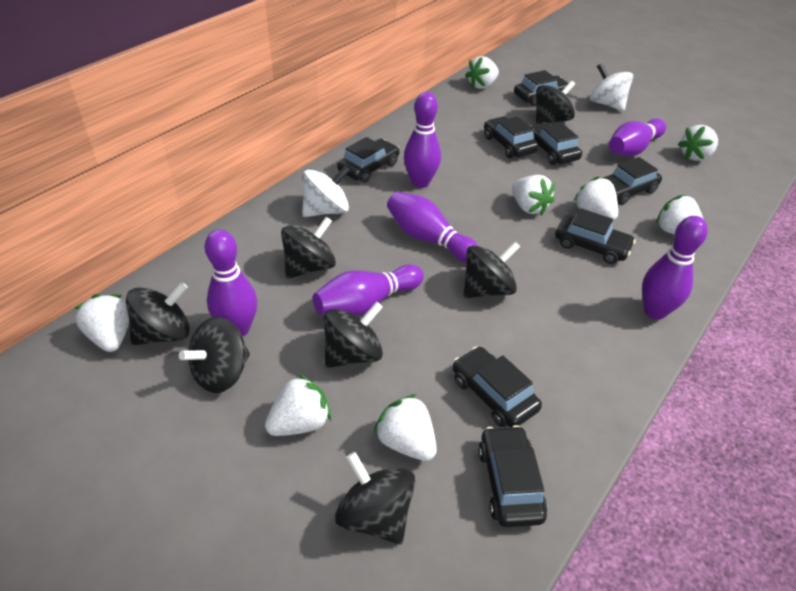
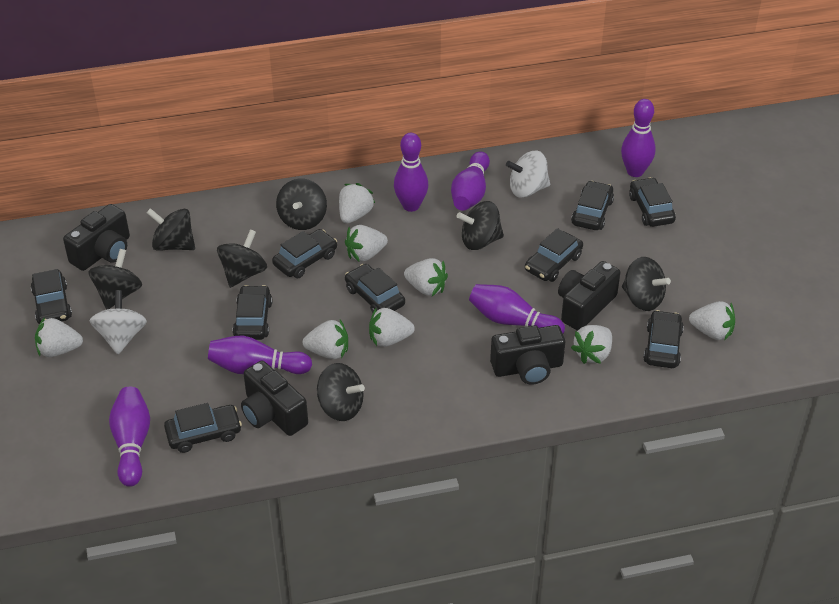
black camera: none = 0 -> [63,204,130,271] [241,360,308,436] [490,325,565,385] [558,261,620,331] = 4
black car: [337,137,399,182] [453,346,542,427] [478,425,547,527] [484,116,538,158] [514,70,568,106] [530,122,582,165] [555,208,636,264] [603,157,662,205] = 8 -> [31,269,72,324] [164,403,242,453] [233,285,272,340] [272,229,337,278] [345,264,405,313] [525,228,583,282] [571,181,614,230] [629,177,676,227] [643,310,684,368] = 9

